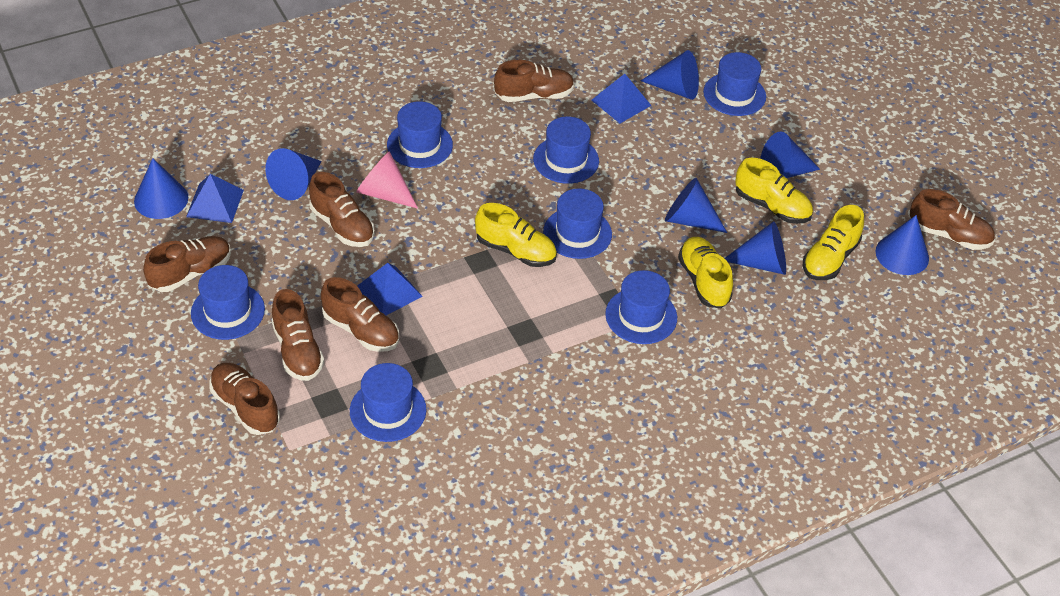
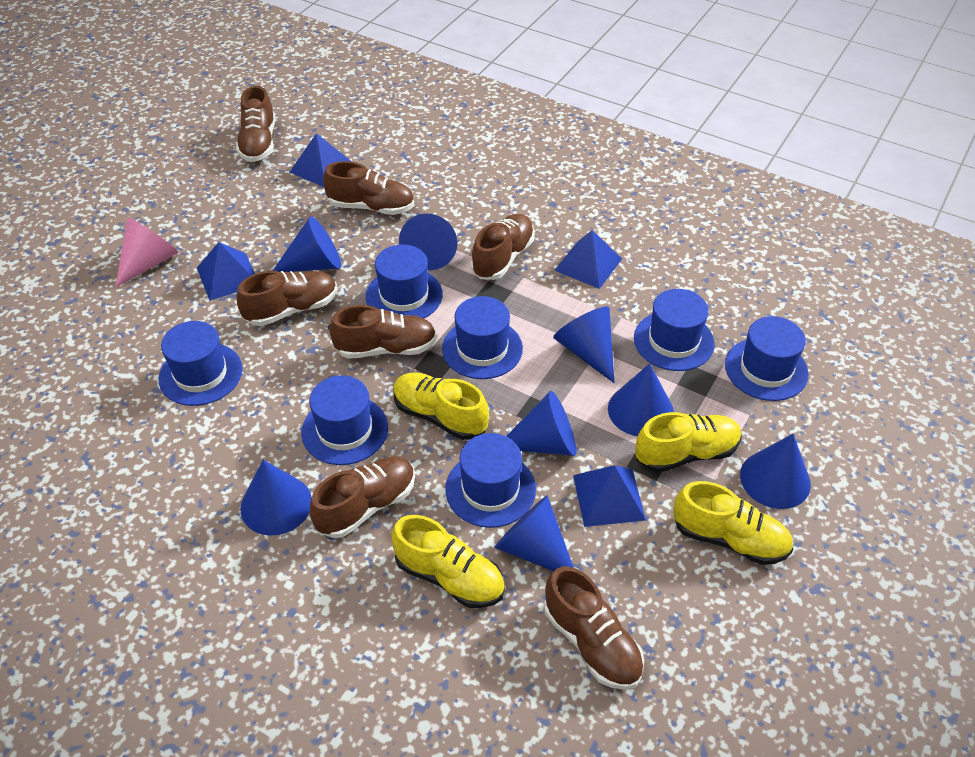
blue cone: [134,158,188,219] [265,148,321,200] [641,50,699,100] [665,178,727,233] [724,221,786,275] [760,132,820,178] [875,215,929,275] = 7 -> [240,460,312,535] [273,216,341,272] [399,213,457,270] [494,495,574,571] [506,391,576,456] [553,306,615,383] [608,363,674,436] [740,434,811,509] = 8
blue pyramid: [186,174,244,223] [357,263,423,315] [591,74,652,123] = 3 -> [197,242,255,301] [290,133,352,187] [554,230,622,289] [573,465,646,527] = 4

